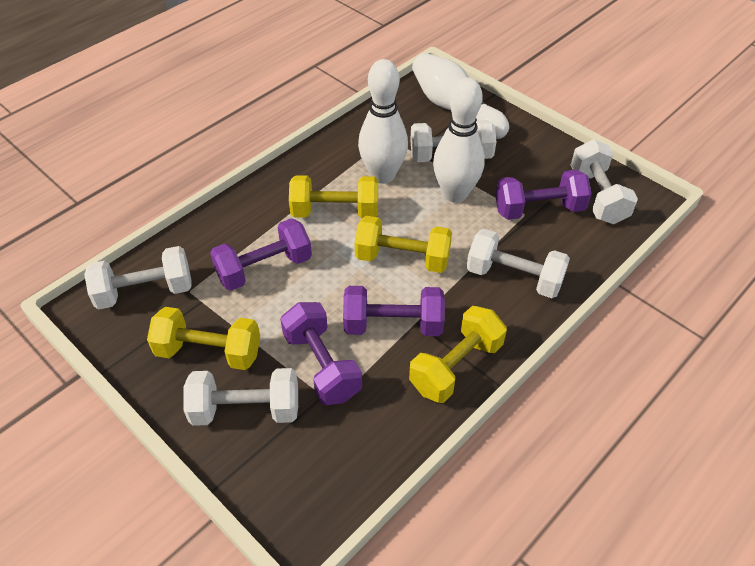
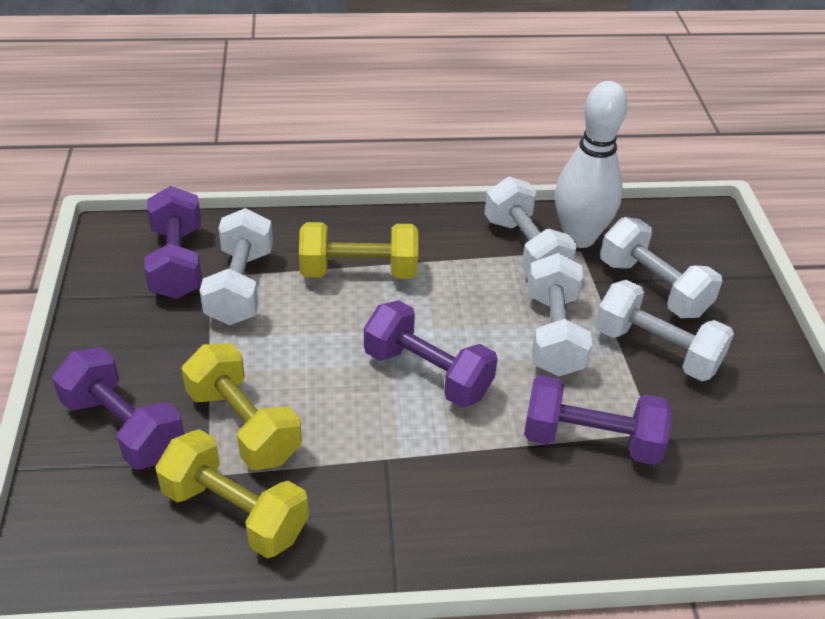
white bowling pin: [358,59,408,184] [412,53,509,139] [433,78,485,203] = 3 -> [555,81,628,248] = 1
yellow dumbbell: [147,307,260,370] [289,175,378,218] [355,216,452,273] [409,306,507,403] = 4 -> [155,429,309,558] [181,343,302,470] [299,222,418,279] = 3

